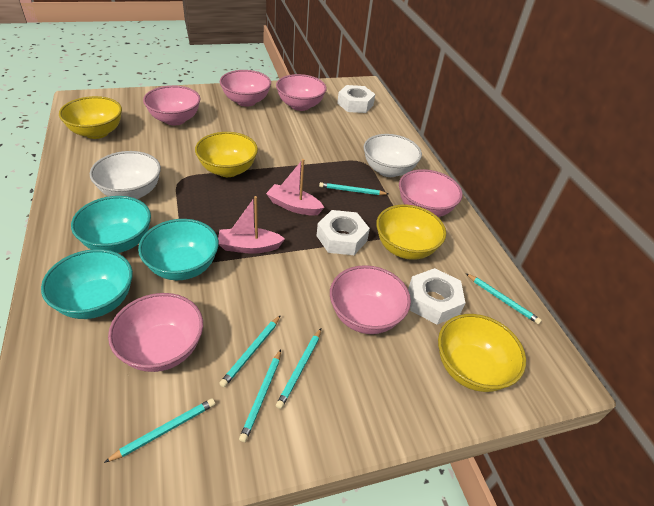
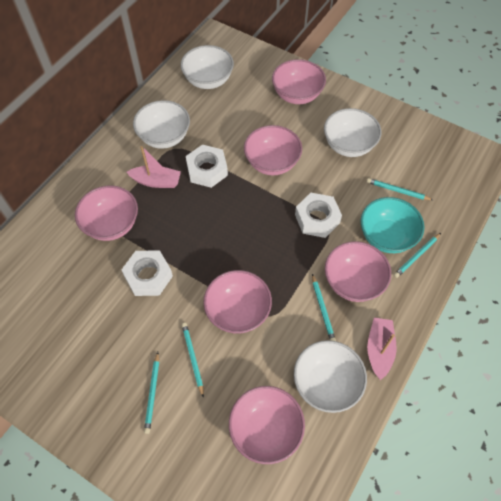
turquoise bowl: [41,249,133,319] [71,196,151,253] [138,219,219,280] = 3 -> [361,197,424,253] = 1
turquoise pencil: [104,398,215,463] [219,315,281,387] [239,349,281,442] [276,328,321,409] [319,182,388,195] [466,273,542,324] = 6 -> [144,352,159,434] [182,323,204,398] [312,274,336,341] [367,178,433,200] [394,233,441,278] = 5
white bowl: [90,151,161,199] [364,134,422,177] = 2 -> [133,100,190,149] [181,45,234,89] [294,340,367,413] [324,108,381,157] = 4
yellow bowl: [59,96,122,139] [195,132,258,177] [376,205,446,260] [438,314,526,392] = 4 -> none = 0

